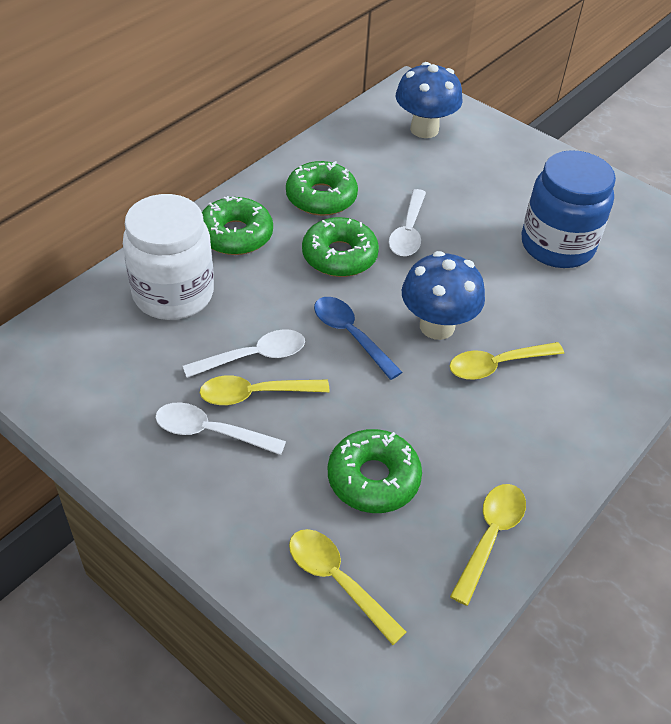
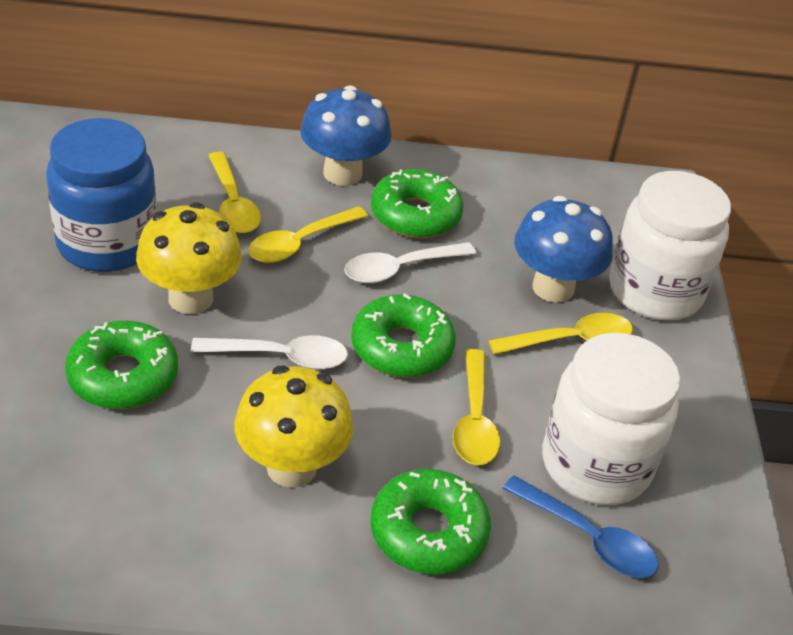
white jar: [123,194,214,320] = 1 -> [542,333,680,505] [609,171,731,320] = 2
white spoon: [155,402,286,455] [183,330,305,378] [389,189,426,256] = 3 -> [191,335,348,369] [344,242,476,283] = 2
yellow mushroom: none = 0 -> [136,202,242,314] [234,365,353,488] = 2

